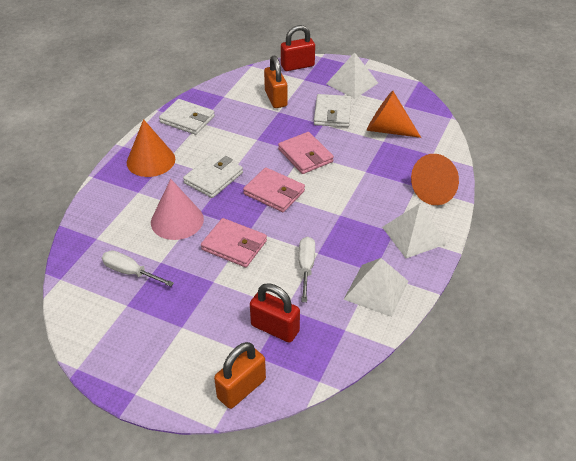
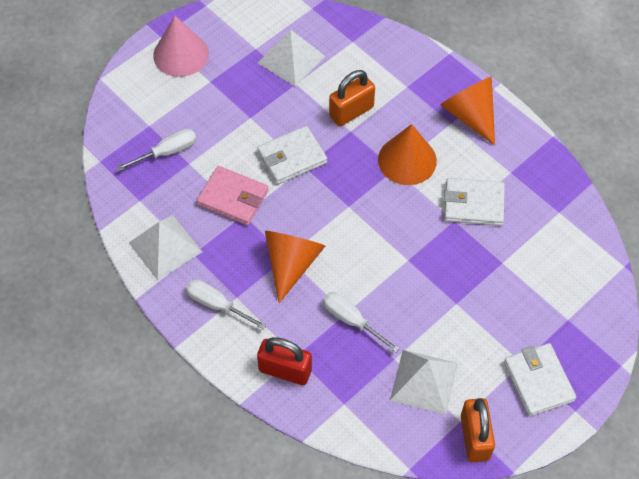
pink wallet: [201,218,267,267] [243,167,305,212] [278,132,334,174] = 3 -> [197,166,268,225] = 1
red padlock: [250,283,300,343] [281,25,315,71] = 2 -> [257,337,312,385] = 1
white screwdriver: [102,250,174,287] [299,237,315,302] = 2 -> [117,129,196,171] [186,279,267,330] [323,292,400,353] = 3

